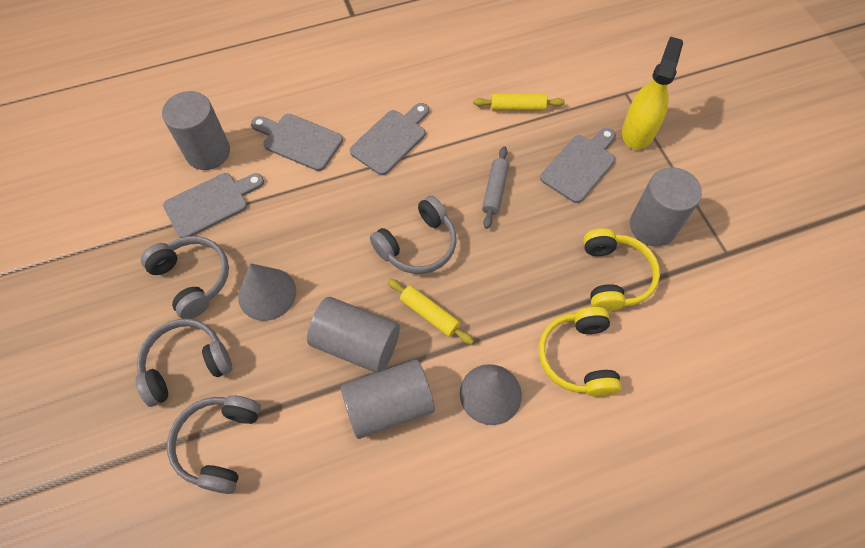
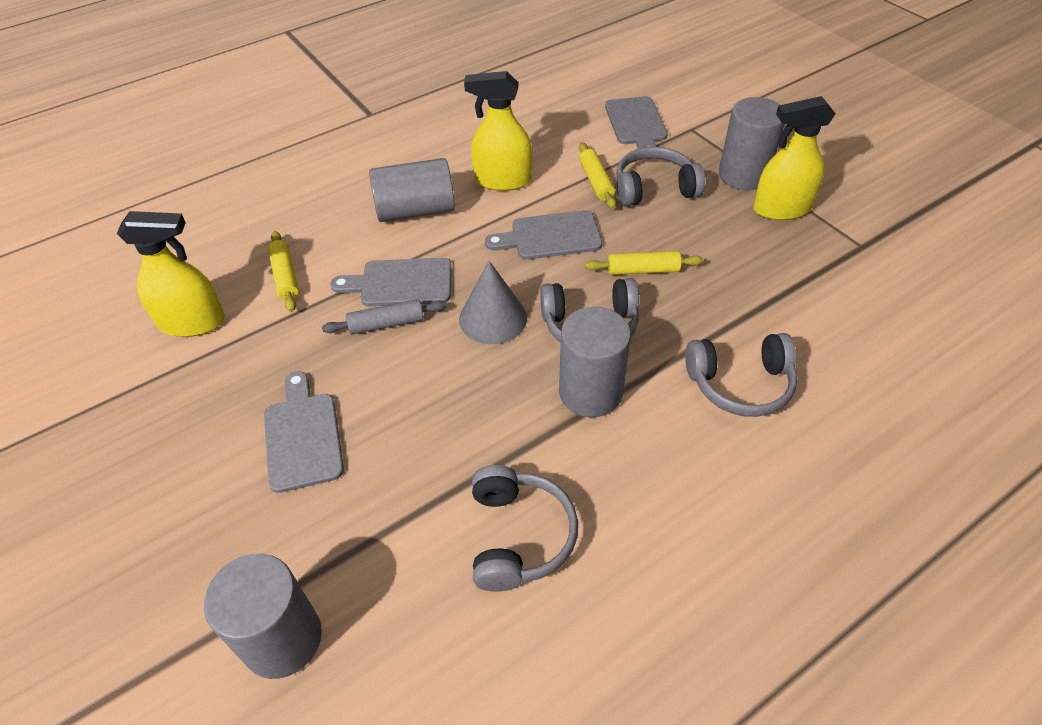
grey cone: [238,263,296,321] [460,364,522,425] = 2 -> [459,261,527,344] = 1
yellow headphones: [539,307,622,397] [583,228,660,312] = 2 -> none = 0
yellow rolling pin: [388,279,474,344] [473,94,565,110] = 2 -> [268,231,299,312] [579,142,616,209] [585,251,704,275] = 3
yellow spray bottle: [622,36,683,150] = 1 -> [117,211,225,337] [464,71,532,191] [753,96,836,220] = 3

